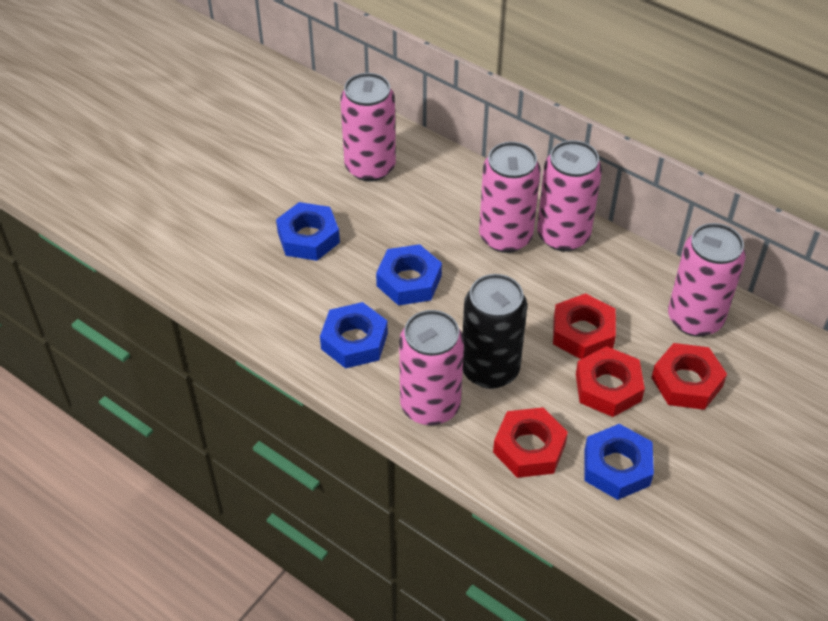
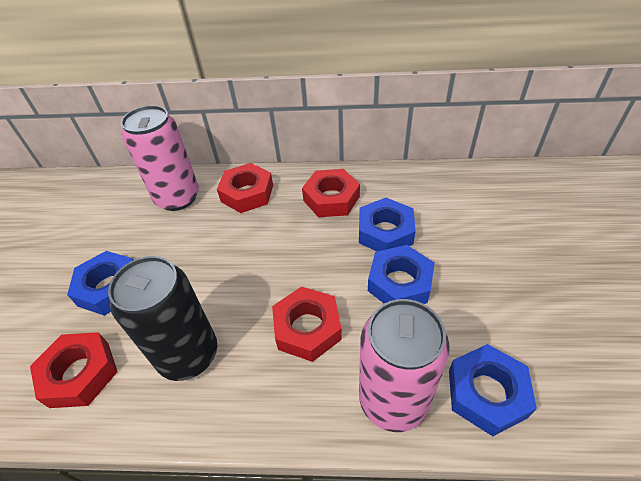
pink can: [340,73,396,182] [399,310,464,426] [479,142,540,253] [537,140,602,251] [668,223,746,337] = 5 -> [121,105,199,211] [359,299,450,432] = 2

